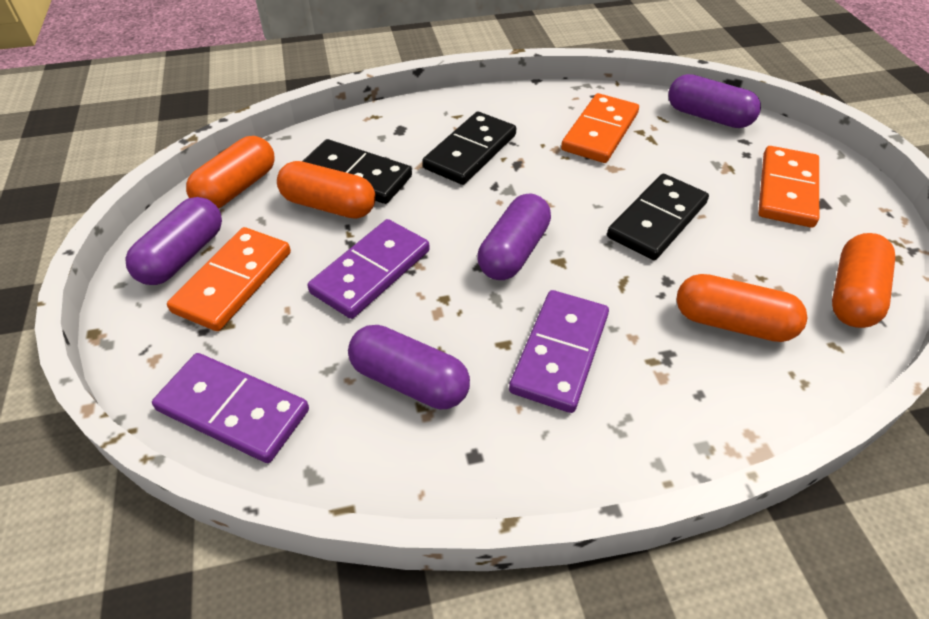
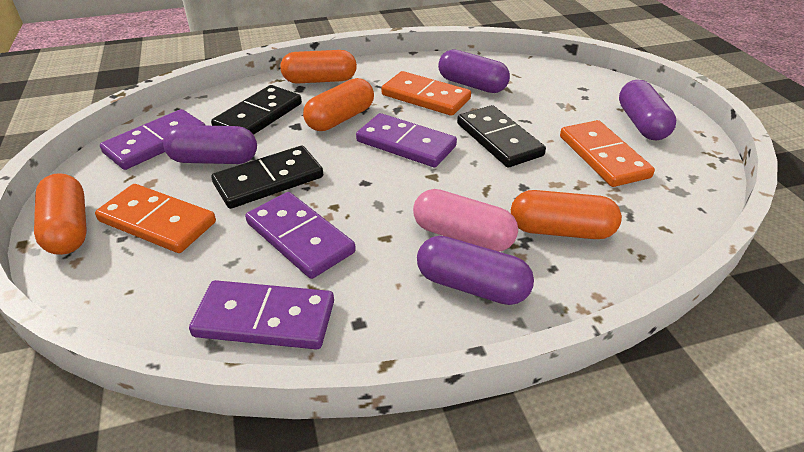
pink capsule: none = 0 -> [413,189,518,252] = 1
purple domino: [152,353,309,463] [307,219,430,319] [509,290,609,413] = 3 -> [100,109,206,170] [189,280,334,350] [245,192,356,279] [356,113,457,167] = 4

